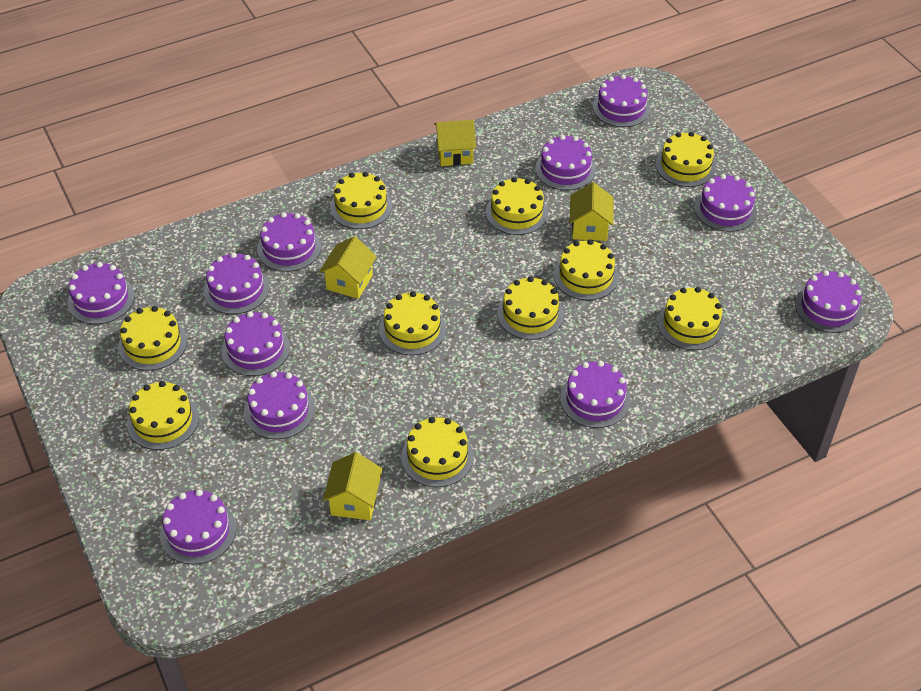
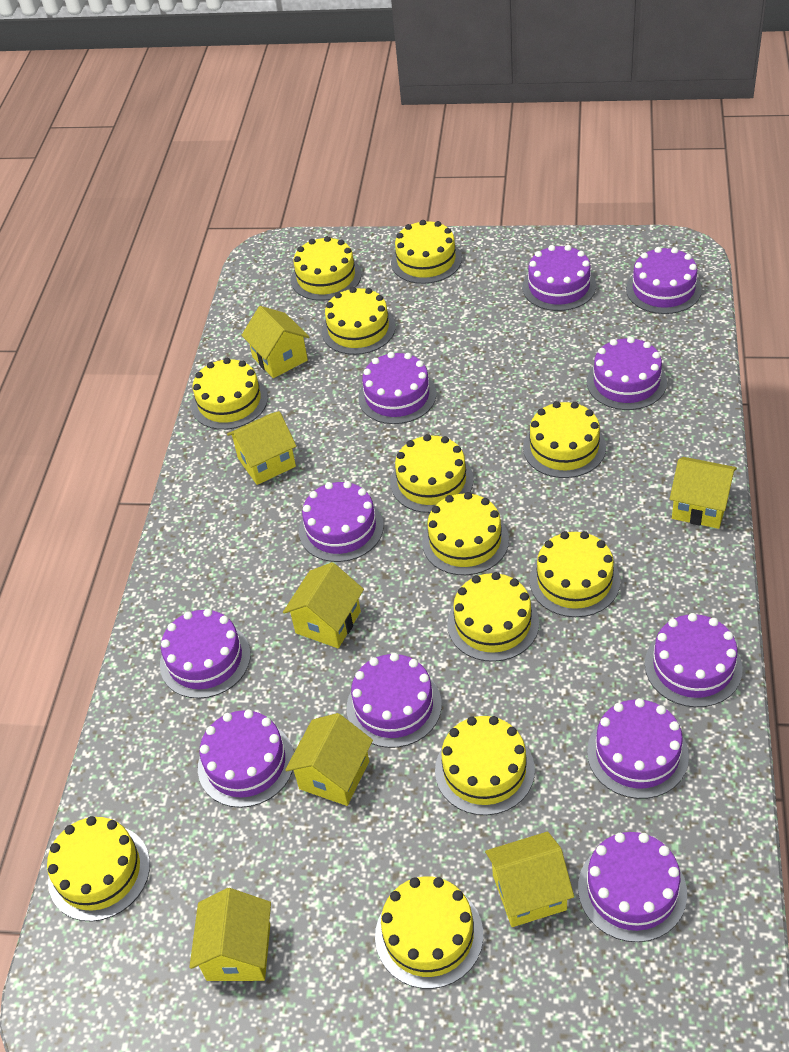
yellow cake: [118,306,187,371] [127,381,199,450] [330,172,392,229] [379,291,446,355] [401,417,474,487] [486,177,548,235] [497,276,564,340] [554,239,619,300] [655,132,716,187] [657,287,725,350] = 10 -> [47,816,150,922] [191,358,268,430] [291,236,362,301] [322,287,396,355] [375,876,483,989] [390,434,474,513] [391,220,462,284] [422,492,509,575] [435,716,535,815] [447,572,539,662] [523,401,606,478] [530,531,620,617] = 12
yellow house: [319,236,377,299] [323,452,382,520] [434,120,476,166] [570,182,614,241] = 4 -> [189,888,271,981] [227,411,296,485] [241,306,309,378] [283,562,364,648] [285,713,373,806] [485,832,574,927] [670,457,737,529] = 7

